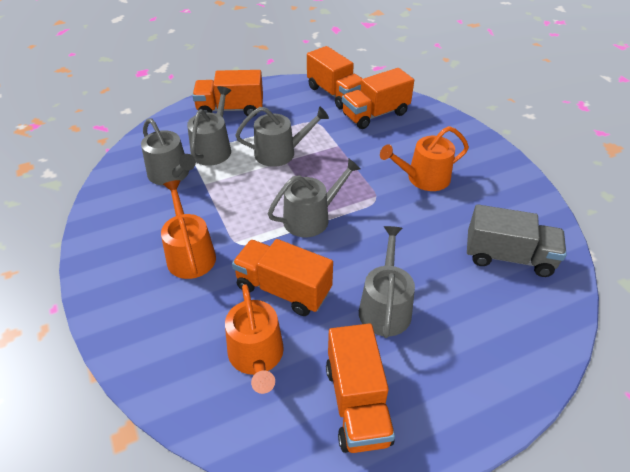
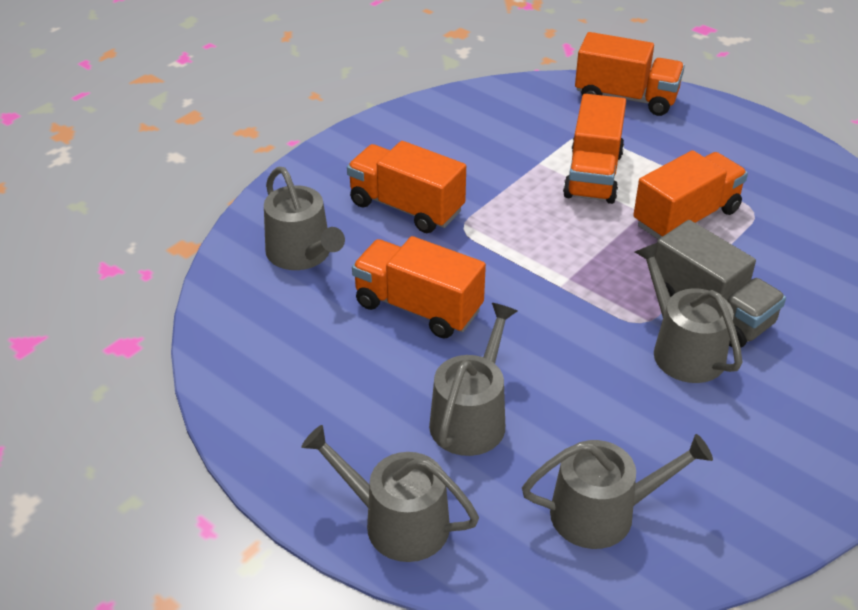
orange watering can: [161,180,216,279] [225,284,284,394] [380,126,469,191] = 3 -> none = 0

